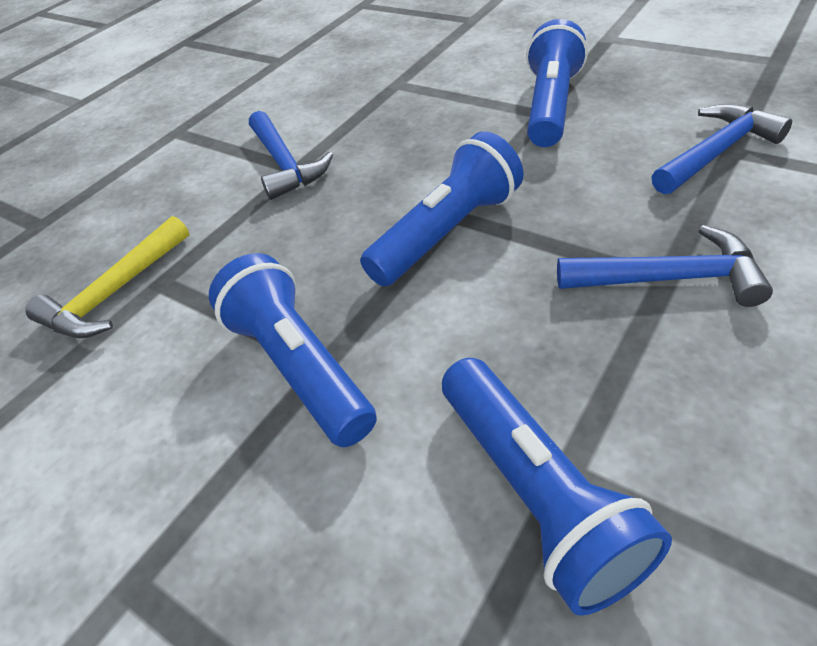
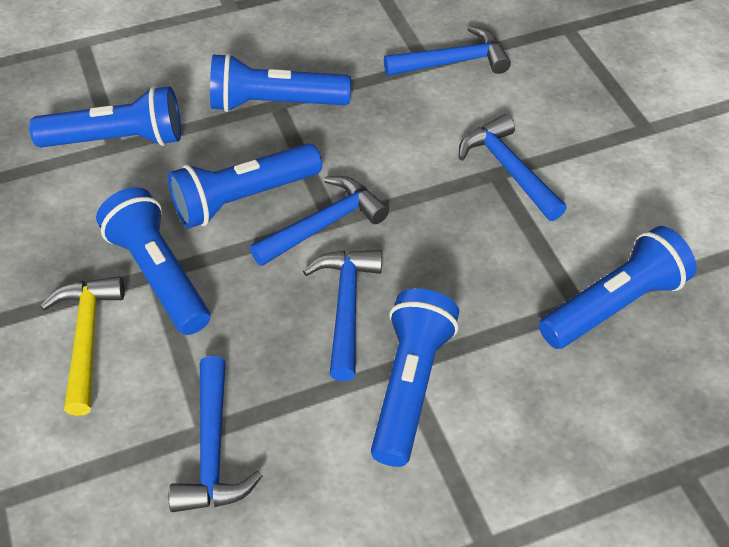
blue flashlight: [209,253,377,447] [360,132,524,286] [442,358,672,616] [526,19,588,147] = 4 -> [29,86,181,147] [96,187,210,335] [168,143,322,228] [210,53,351,112] [371,288,459,467] [539,226,697,349] = 6
blue hammer: [249,111,333,200] [557,225,773,307] [651,104,792,194] = 3 -> [169,356,263,512] [250,176,389,266] [303,250,382,381] [384,26,511,76] [459,114,567,221] = 5

